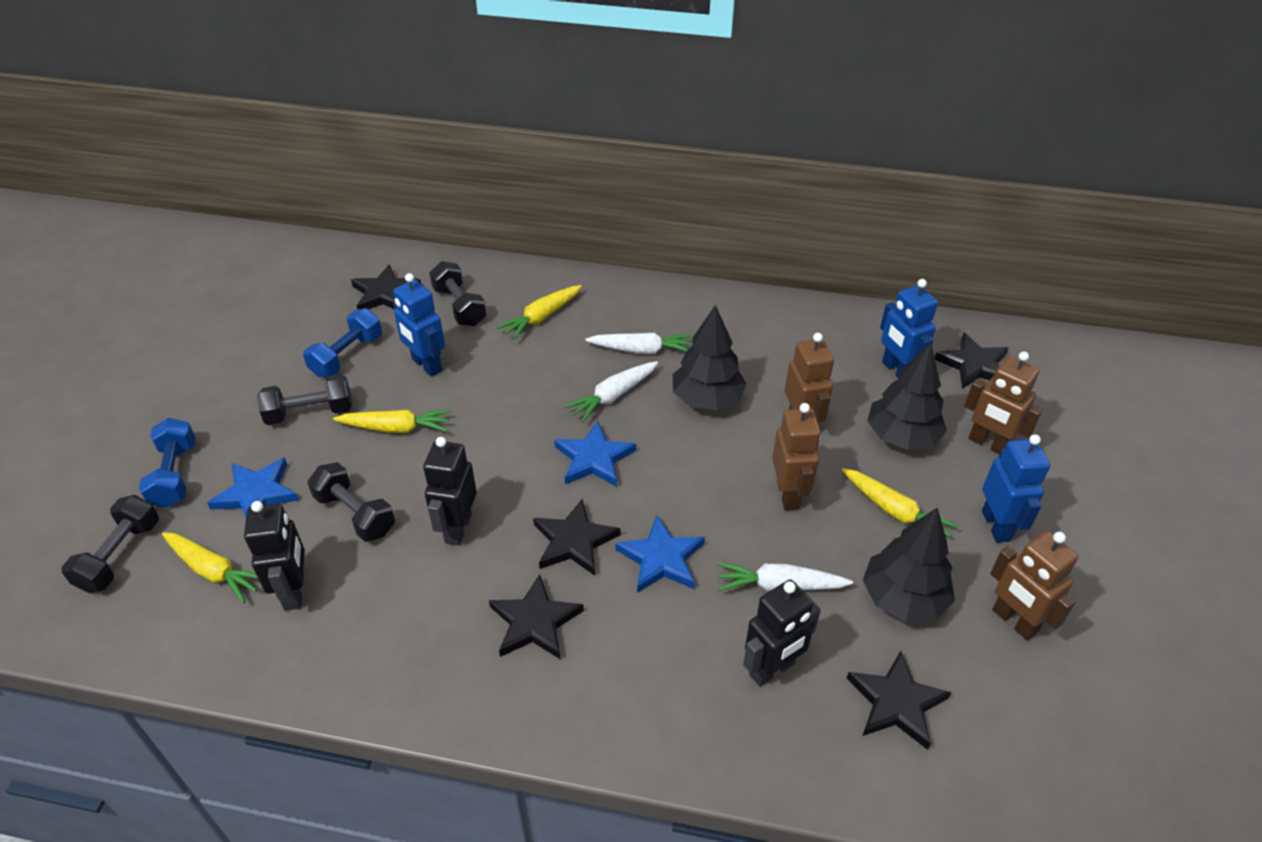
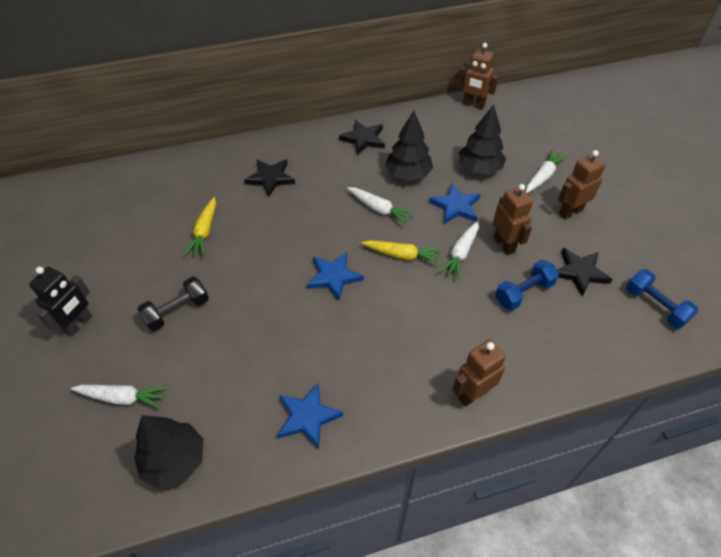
black dumbbell: [61,495,159,593] [257,375,352,425] [308,462,395,542] [429,261,487,326] = 4 -> [137,277,209,331] = 1
black robot: [244,501,305,611] [423,437,477,546] [743,580,821,687] = 3 -> [29,267,92,337] = 1
black star: [351,264,421,309] [489,574,584,659] [533,499,620,576] [847,651,951,750] [935,332,1008,389] = 5 -> [244,159,295,197] [339,120,385,155] [557,248,613,296] = 3
blue robot: [393,273,445,377] [880,279,938,377] [982,434,1050,543] = 3 -> none = 0
white carrot: [564,361,658,422] [585,333,693,354] [717,562,853,591] = 3 -> [71,385,168,409] [347,187,415,225] [439,221,479,280] [526,149,568,193] = 4
yellow carrot: [162,532,258,603] [333,409,451,433] [496,285,582,340] [842,468,958,537] = 4 -> [184,197,216,257] [361,240,442,264] = 2

